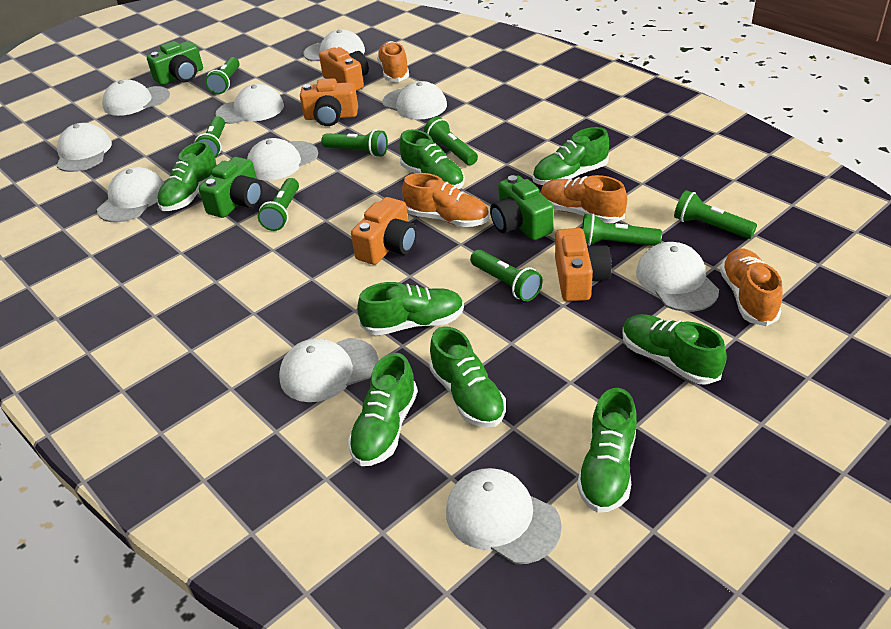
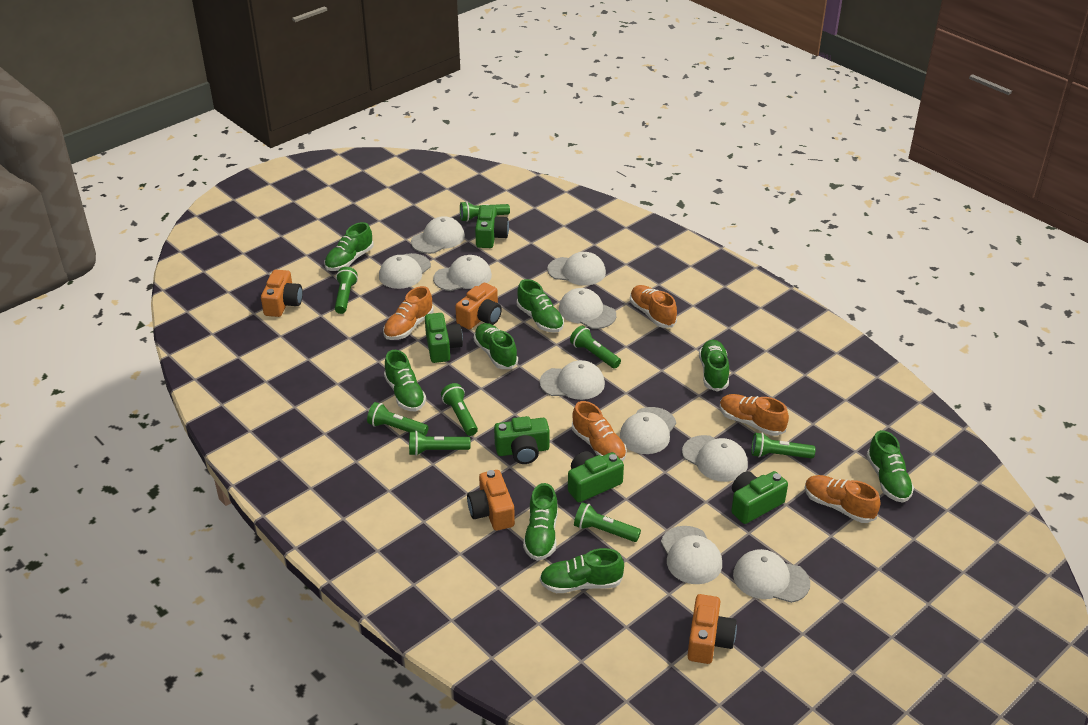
green camera: [147,41,203,85] [199,157,262,218] [490,175,554,240] = 3 -> [425,313,463,363] [475,205,509,248] [494,416,550,464] [568,451,624,502] [731,471,788,524] = 5
orange shoe: [377,41,409,82] [402,173,489,227] [541,175,627,223] [720,248,783,326] = 4 -> [383,286,434,340] [572,401,627,462] [630,285,677,328] [719,394,789,436] [805,475,880,523] = 5

